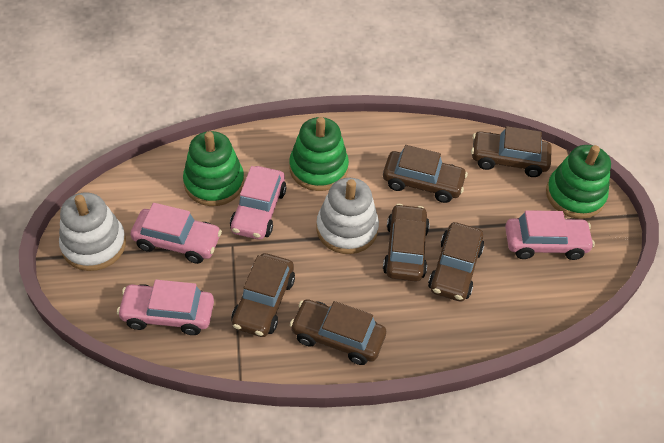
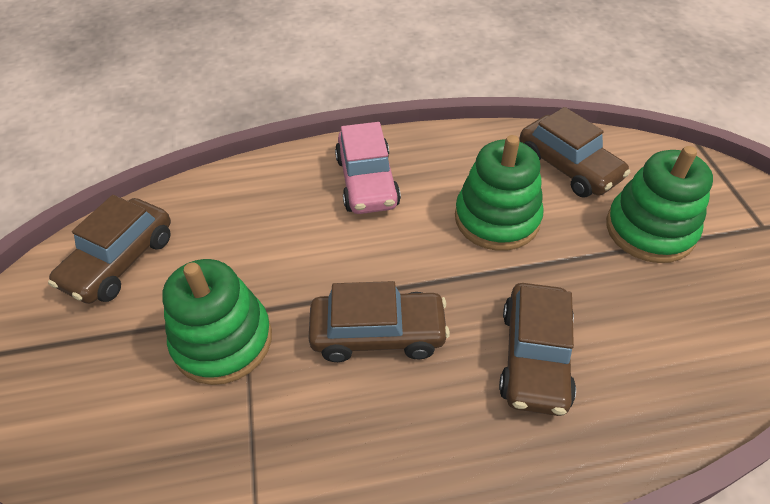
brown car: [231,253,295,337] [290,299,386,365] [383,145,468,203] [383,204,430,282] [428,222,484,301] [471,126,552,177] = 6 -> [48,195,171,304] [308,281,450,362] [499,283,576,416] [520,107,631,198] = 4
pink car: [117,280,214,335] [130,203,222,264] [230,166,286,240] [505,210,595,260] = 4 -> [335,122,401,214] = 1
white stacking toy: [59,193,126,271] [316,178,379,254] = 2 -> none = 0

